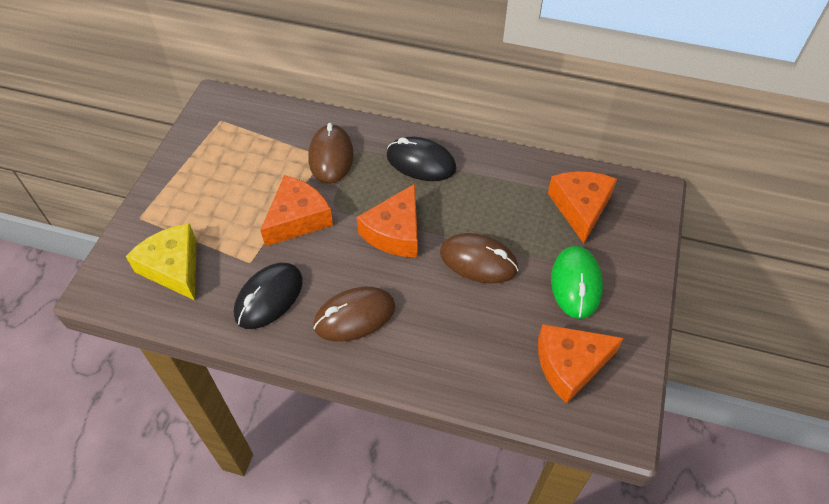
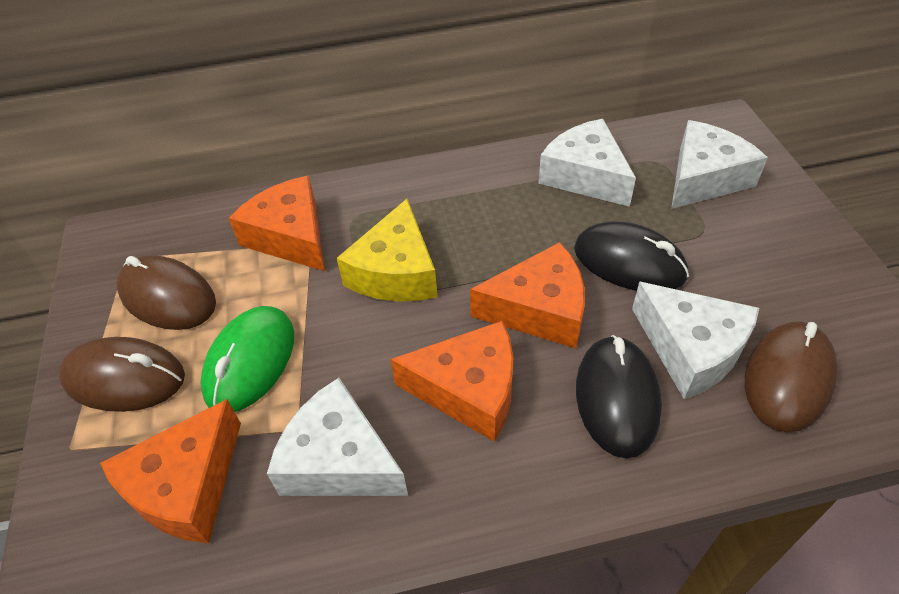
white cheese: none = 0 -> [267,378,408,496] [538,119,636,207] [632,281,759,399] [671,120,768,209] = 4

